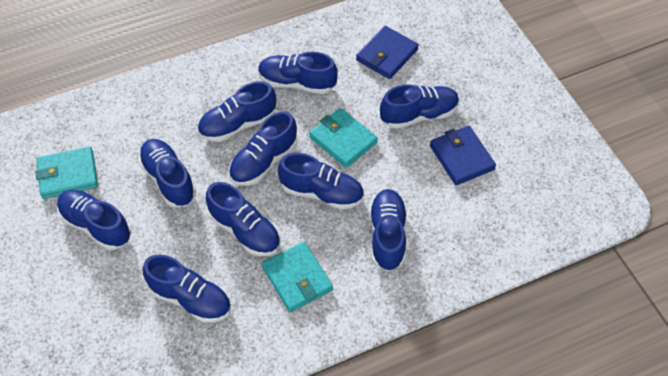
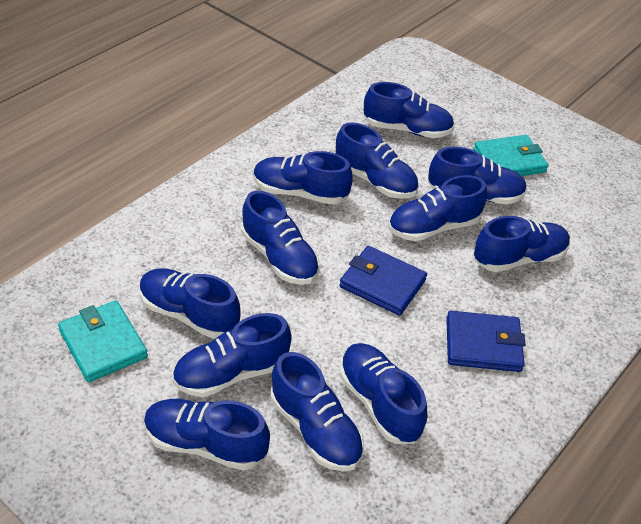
blue shoe: [57,190,131,250] [138,139,196,208] [143,254,231,323] [198,81,276,142] [206,182,281,256] [229,111,298,186] [258,52,338,94] [278,153,364,210] [369,189,407,272] [380,85,459,129] = 10 -> [140,268,241,339] [144,399,270,471] [172,313,292,397] [242,191,320,285] [254,151,353,205] [271,352,364,472] [336,122,418,199] [339,343,427,444] [364,82,454,138] [388,175,487,241] [428,147,527,205] [474,216,570,272] = 12
turquoise wallet: [35,146,98,199] [262,242,333,312] [309,108,378,168] = 3 -> [58,300,148,382] [473,135,549,176] = 2

